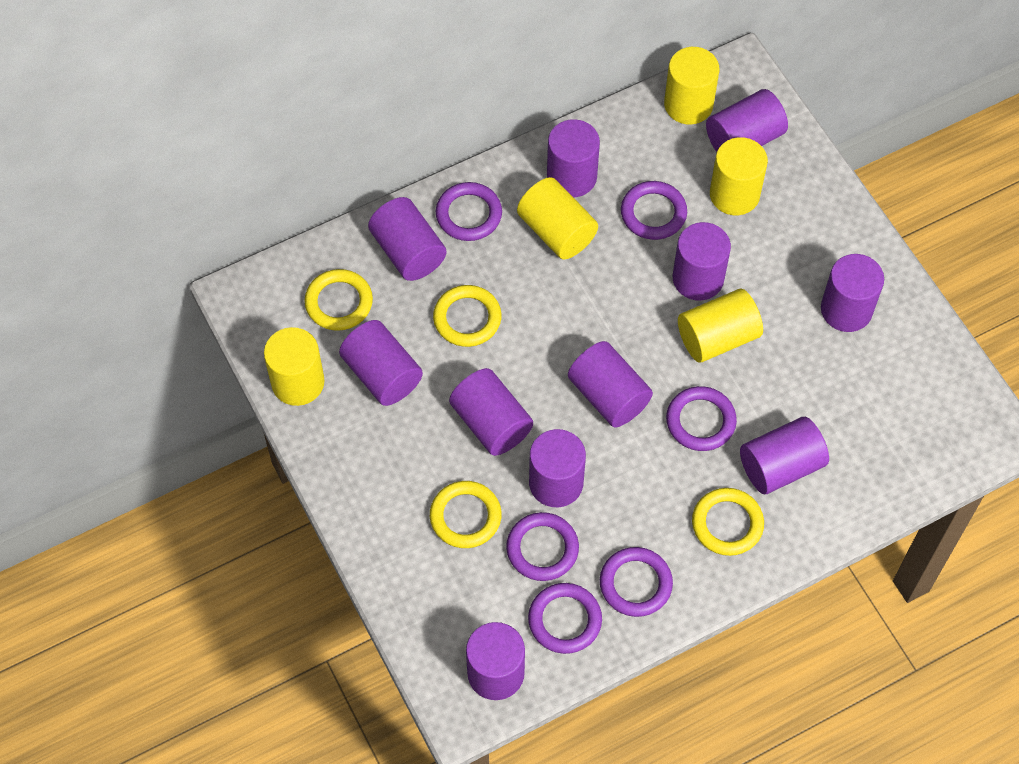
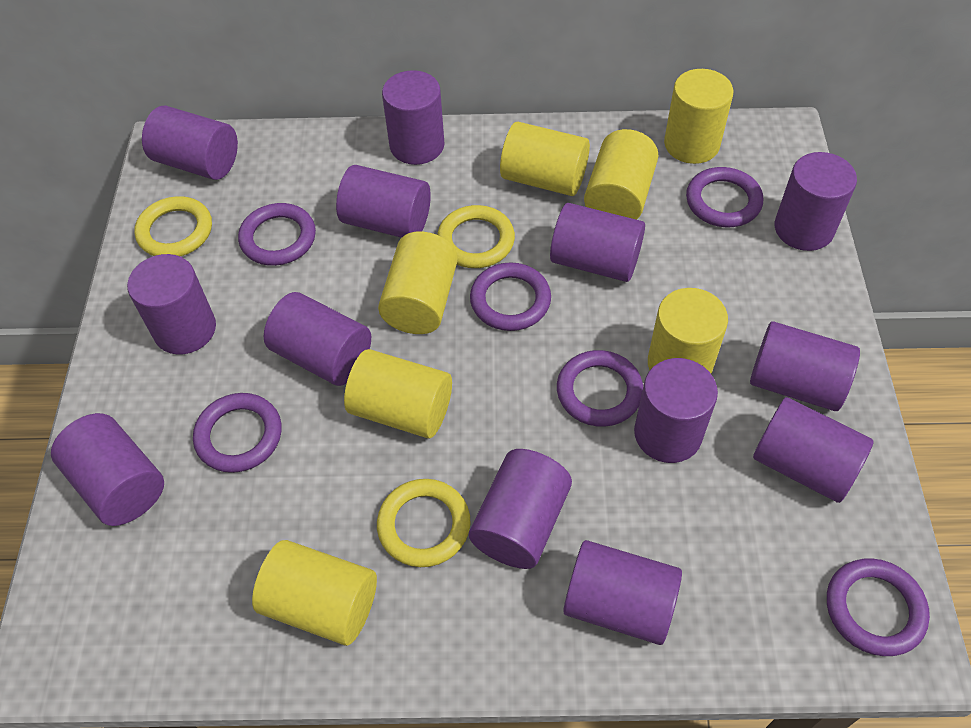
purple cylinder: [339,320,423,406] [368,197,446,281] [449,368,533,456] [466,622,525,700] [529,429,586,507] [547,119,600,197] [568,341,653,427] [673,222,731,301] [706,89,788,152] [740,417,829,494] [821,254,884,332] = 11 -> [51,413,164,526] [127,254,216,355] [142,106,238,180] [264,292,371,386] [336,165,431,238] [382,70,445,165] [469,449,572,569] [550,203,645,282] [563,540,682,645] [634,358,718,463] [750,321,860,411] [753,397,874,503] [775,152,857,251] = 13
yellow cylinder: [264,327,325,406] [517,177,598,259] [664,47,719,125] [678,289,763,363] [710,137,768,215] = 5 -> [252,540,377,646] [344,349,452,439] [378,232,458,334] [500,122,590,196] [584,129,658,220] [648,288,728,374] [664,69,734,164] = 7
yellow ring: [304,269,373,331] [430,481,502,548] [433,285,502,347] [692,488,764,556] = 4 -> [135,196,212,256] [377,479,471,567] [437,205,515,268] = 3

